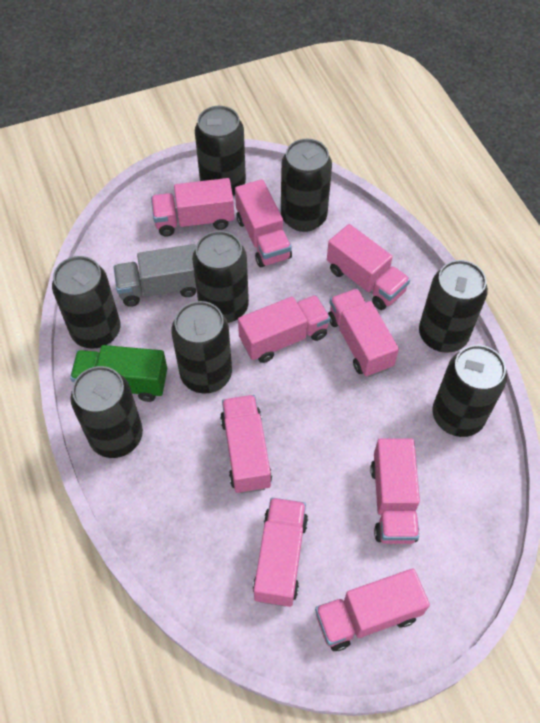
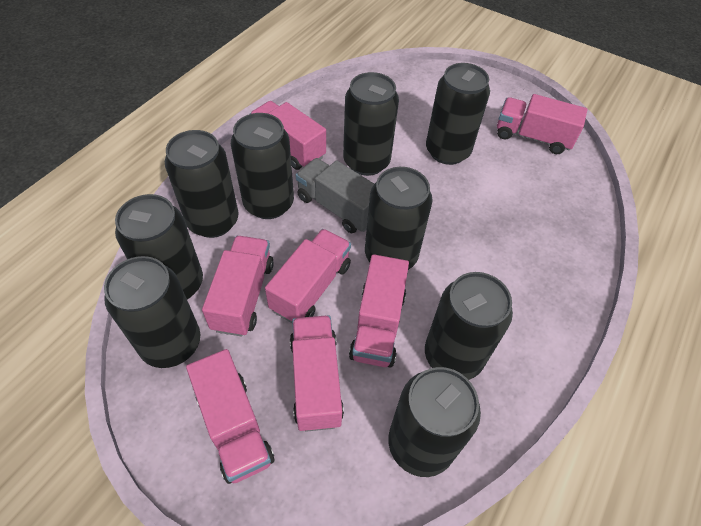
black can: [52,256,121,349] [70,366,143,458] [171,301,232,394] [192,231,249,323] [195,106,246,196] [281,139,332,232] [419,260,488,353] [432,345,507,437] = 8 -> [104,256,200,368] [115,194,203,300] [165,130,239,238] [231,113,294,219] [343,72,399,176] [365,167,433,270] [388,367,481,477] [425,272,513,380] [426,63,490,165] = 9
green truck: [70,345,167,402] = 1 -> none = 0
pink truck: [151,178,235,236] [220,395,272,494] [235,179,292,267] [238,295,330,363] [253,498,308,607] [315,568,430,651] [327,224,410,310] [328,289,399,377] [370,439,420,544] = 9 -> [186,349,274,484] [202,236,274,337] [250,101,326,170] [265,229,351,323] [290,315,344,432] [349,254,409,368] [497,94,587,154] = 7

